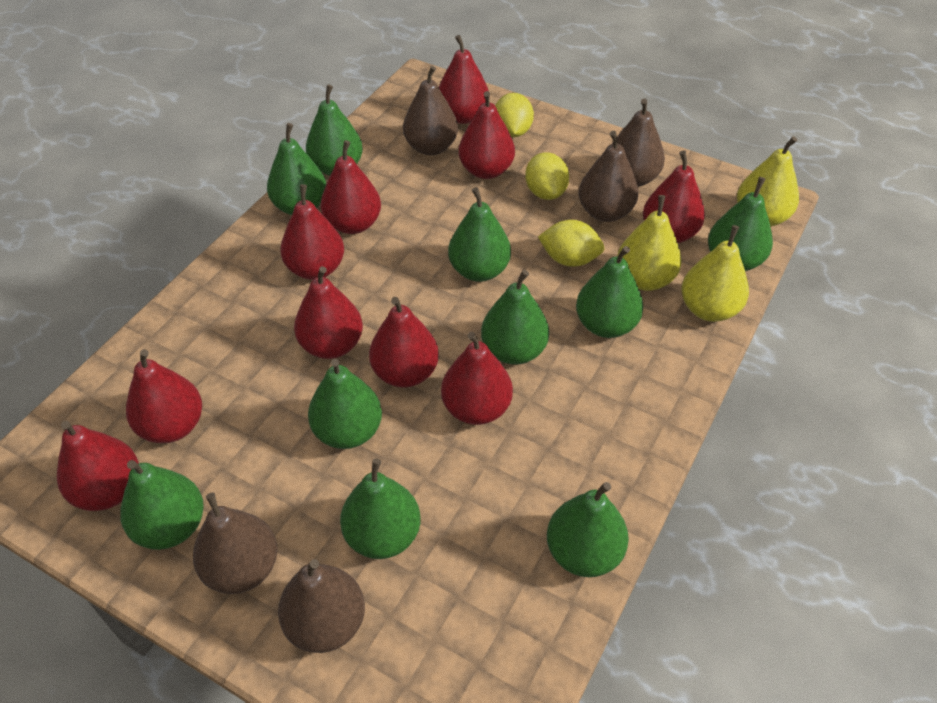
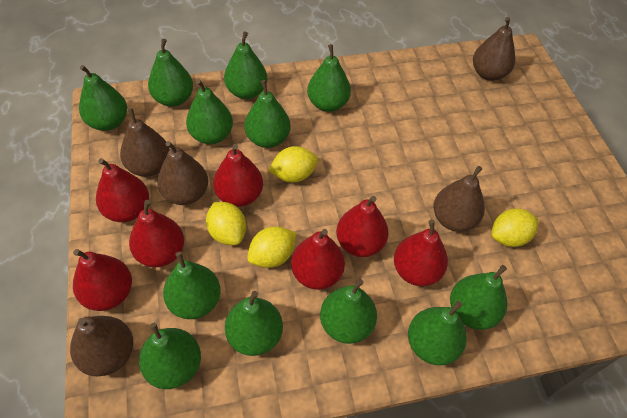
green pear: [120,460,204,550] [267,123,326,215] [306,85,363,176] [308,359,382,449] [340,458,421,559] [448,187,511,282] [481,270,549,365] [547,482,629,577] [576,246,643,338] [708,177,773,271] = 10 -> [79,65,127,131] [139,323,201,389] [148,39,193,107] [163,252,221,319] [186,79,233,144] [224,32,268,99] [225,291,283,356] [244,80,291,148] [307,44,351,112] [320,279,377,344] [408,301,467,365] [450,265,507,330] = 12
red pear: [57,421,139,511] [126,349,202,443] [280,184,344,280] [294,266,363,359] [320,140,381,234] [369,297,439,387] [439,35,490,124] [441,332,513,425] [459,91,515,179] [643,150,705,243] = 10 -> [73,249,132,311] [96,158,149,222] [129,200,184,267] [213,144,263,207] [291,229,345,290] [336,196,389,257] [394,220,448,286] = 7
yellow lemon: [495,93,534,137] [525,152,569,200] [538,220,604,267] = 3 -> [206,202,246,245] [247,226,296,268] [268,146,318,183] [491,209,538,247] = 4
yellow pear: [617,195,682,291] [681,225,749,322] [737,136,799,227] = 3 -> none = 0

